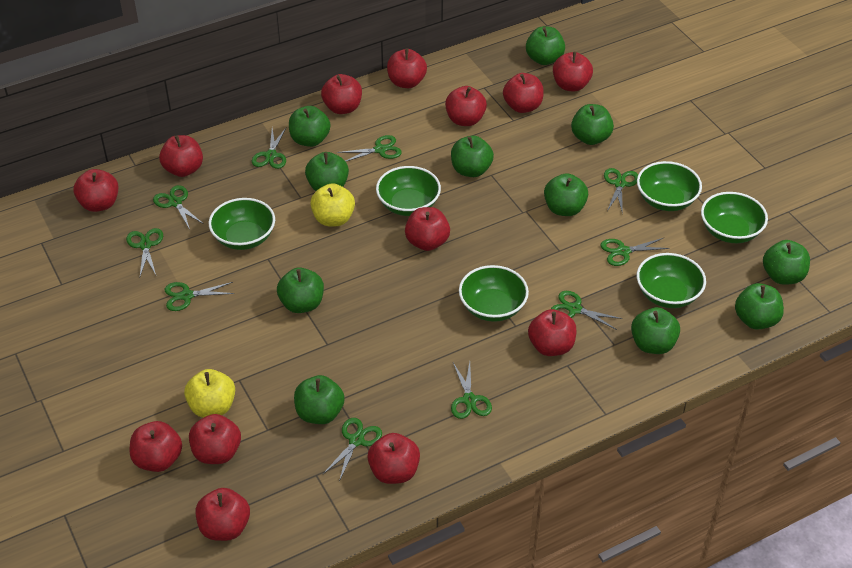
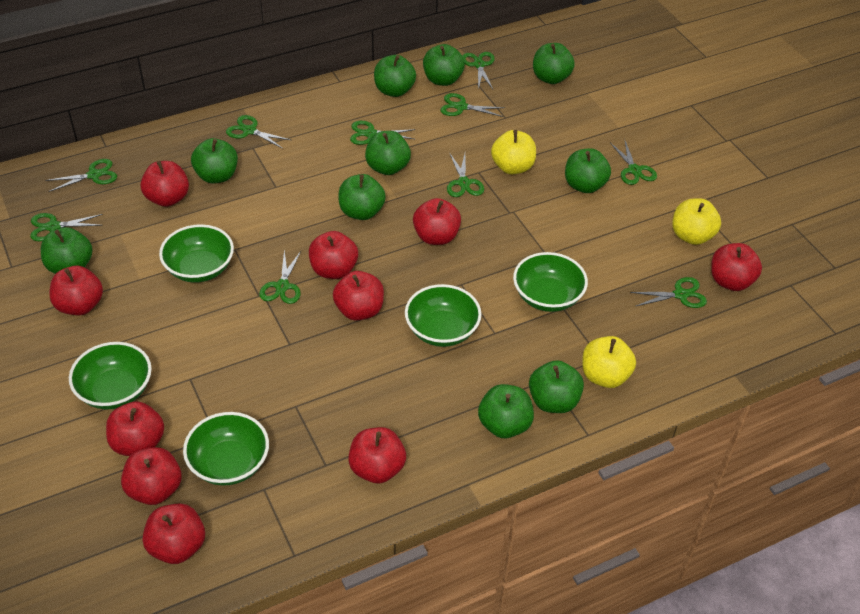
green apple: [277,268,324,313] [289,106,330,147] [294,375,345,424] [305,152,349,191] [451,136,494,177] [526,26,565,65] [544,173,588,216] [571,104,614,145] [631,307,680,354] [735,283,784,330] [763,240,810,285] = 11 -> [41,227,92,274] [191,138,238,183] [338,174,386,220] [365,131,411,175] [374,55,416,97] [423,44,465,86] [478,384,534,438] [529,360,584,413] [533,43,575,84] [565,148,611,193] = 10
green bowl: [209,198,275,250] [376,166,441,216] [459,265,529,322] [637,161,702,211] [637,253,706,308] [701,192,768,243] = 6 -> [69,342,152,409] [159,224,234,283] [183,412,269,486] [405,284,482,347] [513,252,588,312] = 5
red apple: [74,169,118,212] [130,421,182,472] [159,135,203,177] [189,414,241,464] [195,488,250,541] [321,74,362,114] [367,433,420,484] [387,49,427,88] [405,207,450,251] [445,86,487,126] [503,73,544,113] [528,309,577,356] [553,52,593,92] = 13 -> [49,266,103,315] [106,401,164,456] [121,447,182,505] [140,161,189,207] [143,504,205,564] [309,231,358,279] [333,271,384,321] [348,427,406,483] [413,198,461,245] [711,243,762,291] = 10
yellow apple: [184,369,235,418] [310,183,355,226] = 2 -> [491,130,536,174] [582,336,636,388] [672,198,721,245] = 3

